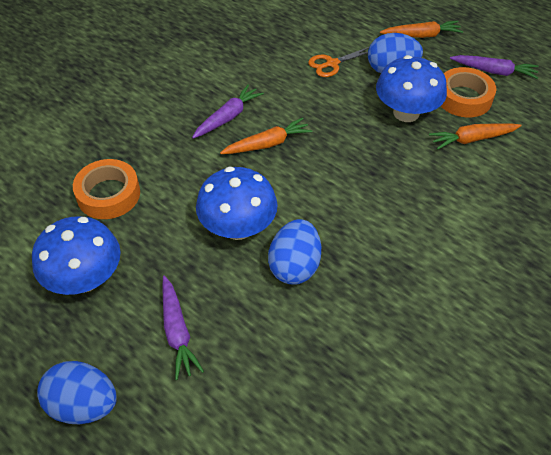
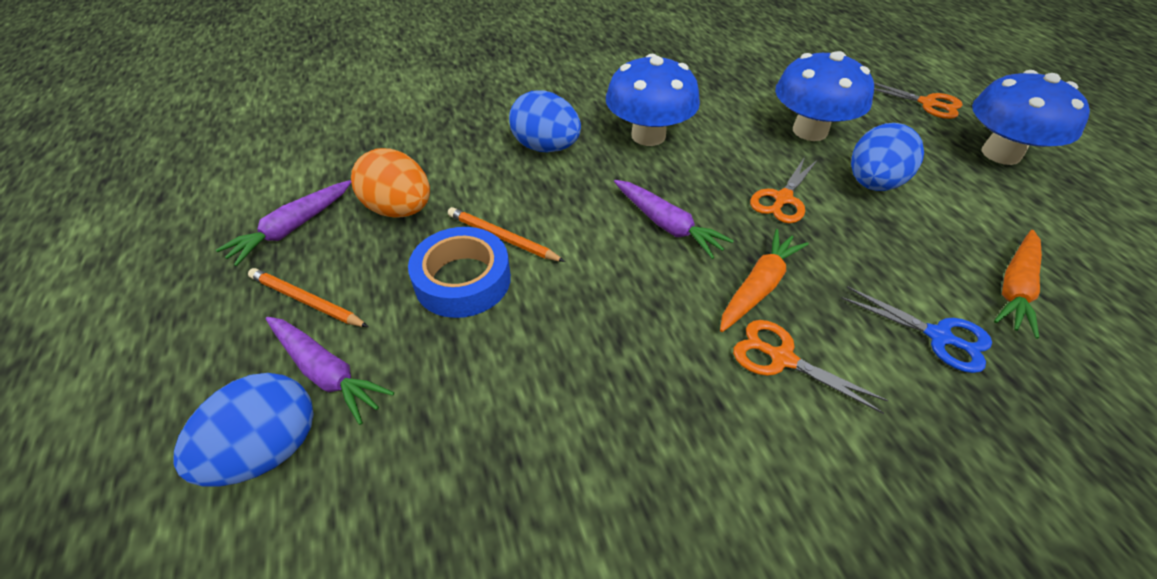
blue scissors: none = 0 -> [841,286,992,373] = 1
blue tape: none = 0 -> [408,227,511,318] = 1
orange carrot: [220,117,312,154] [380,20,463,38] [429,123,522,150] = 3 -> [720,229,809,332] [994,230,1042,339] = 2
orange egg: none = 0 -> [351,148,430,218] = 1
orange pencil: none = 0 -> [248,268,368,327] [448,207,565,262] = 2
orange scissors: [308,47,369,77] = 1 -> [733,320,888,414] [750,157,817,223] [874,83,963,119] = 3
orange tape: [73,159,140,219] [441,67,496,117] = 2 -> none = 0

